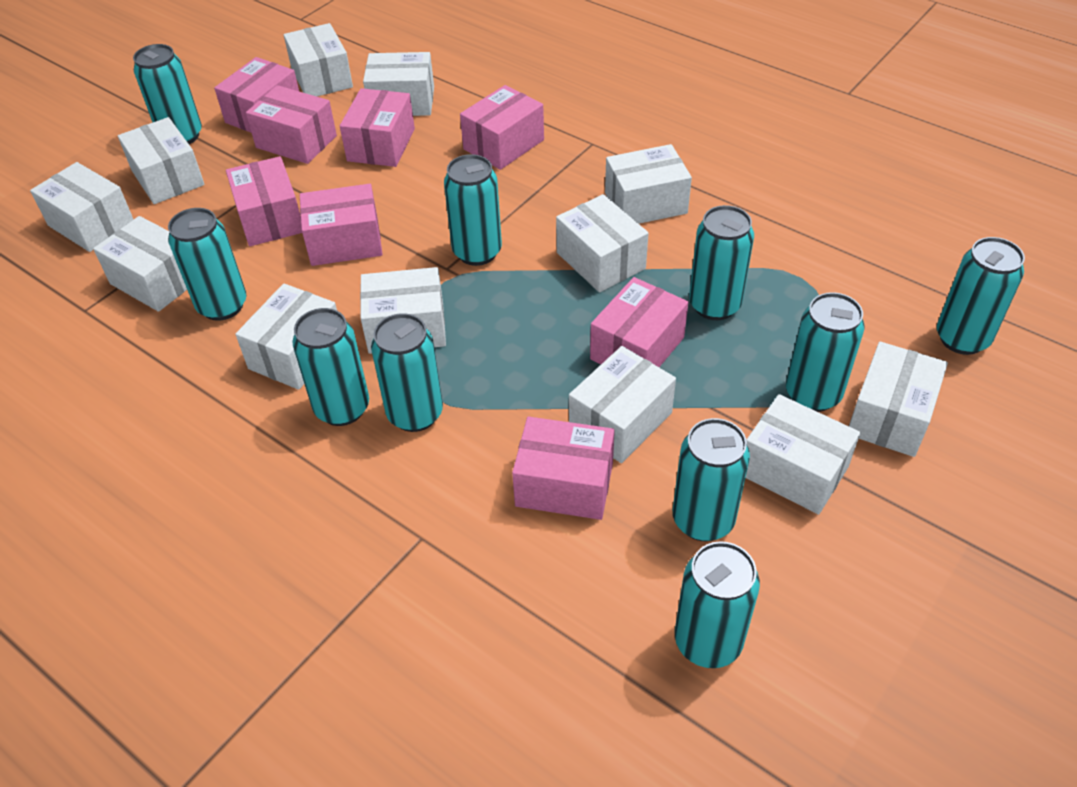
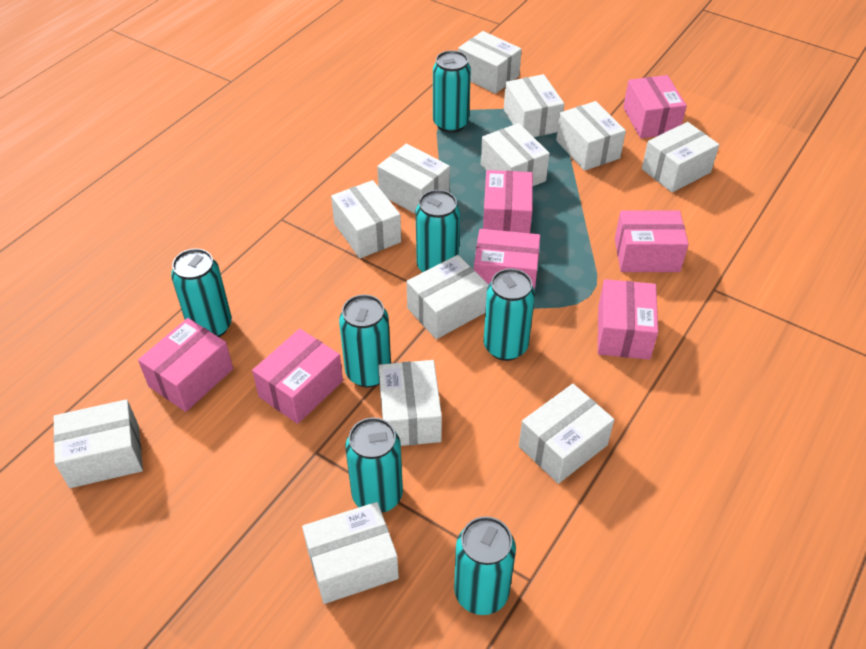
pink box: [214,57,299,132] [226,156,302,246] [246,85,337,164] [300,184,383,266] [340,88,415,167] [460,85,544,170] [512,417,615,520] [590,277,688,367] = 8 -> [138,318,233,412] [252,329,343,424] [474,229,540,290] [483,170,533,233] [598,279,658,360] [615,211,689,272] [623,75,687,138] = 7
turquoise can: [133,44,202,144] [168,208,246,321] [292,308,369,426] [371,313,443,432] [444,154,502,266] [673,418,750,541] [675,541,760,668] [689,205,754,320] [786,292,865,412] [937,237,1025,355] = 10 -> [171,248,232,337] [339,294,391,388] [345,417,403,513] [416,190,460,272] [433,50,471,133] [454,516,516,615] [484,269,535,361] = 7

